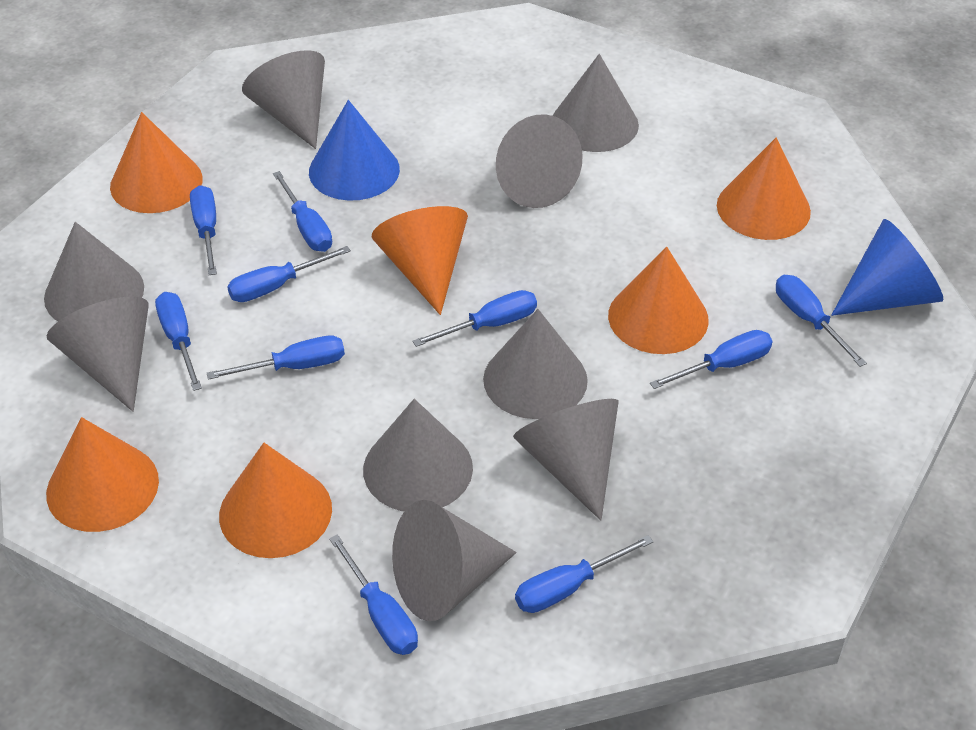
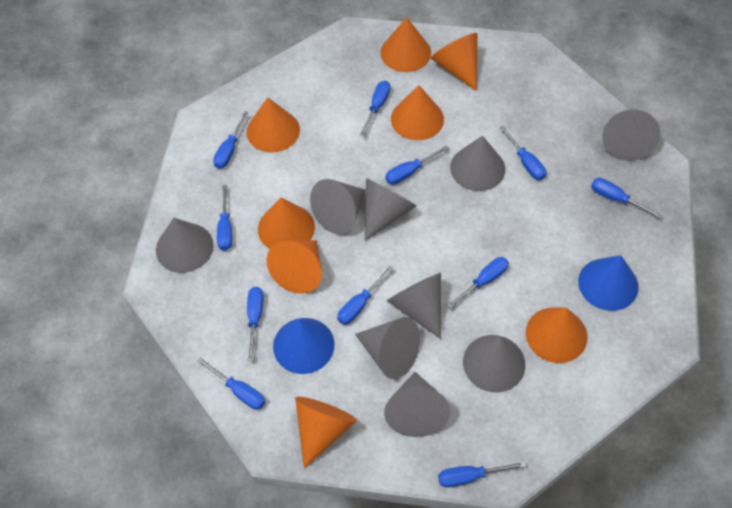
blue screwdriver: [155,292,202,391] [190,185,217,275] [207,335,345,380] [227,246,351,302] [273,171,332,252] [329,534,418,655] [412,290,537,347] [515,535,653,613] [650,330,772,389] [776,275,867,367] = 10 -> [197,358,265,410] [213,111,249,169] [217,185,232,251] [247,287,264,362] [337,266,394,325] [360,81,390,136] [385,145,449,185] [438,461,526,487] [447,257,509,309] [499,126,546,180] [591,178,663,219] = 11
orange cone: [46,417,159,532] [110,112,203,213] [219,443,332,558] [372,206,468,315] [608,247,709,354] [717,138,811,240] = 6 -> [247,97,300,152] [258,198,315,249] [266,240,322,294] [295,397,357,469] [380,17,431,72] [391,85,444,140] [431,33,478,91] [526,307,588,363] = 8

